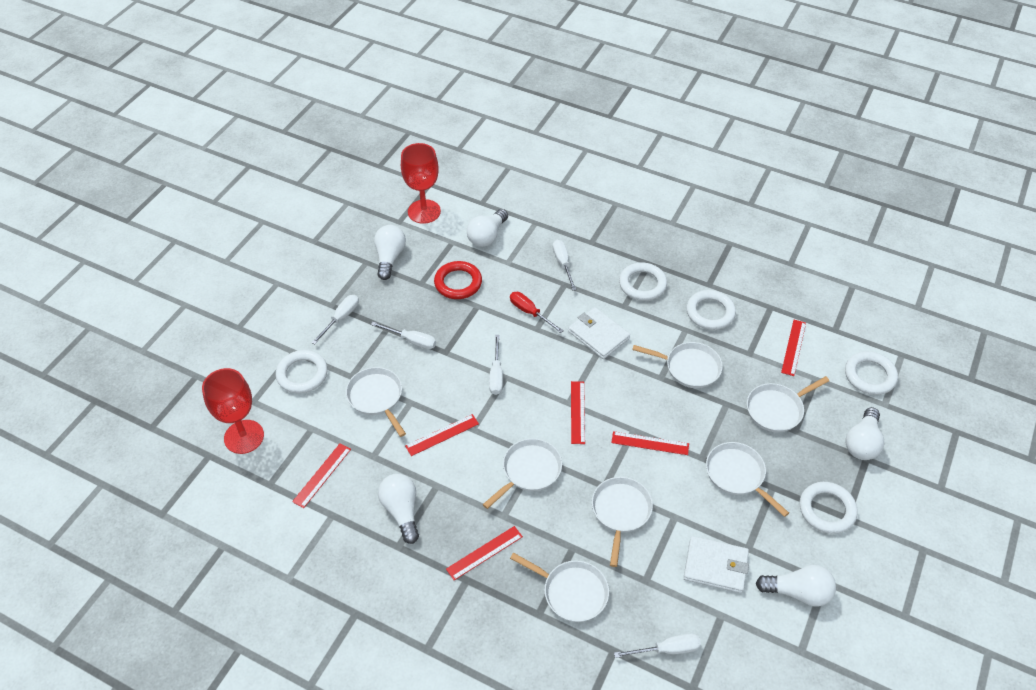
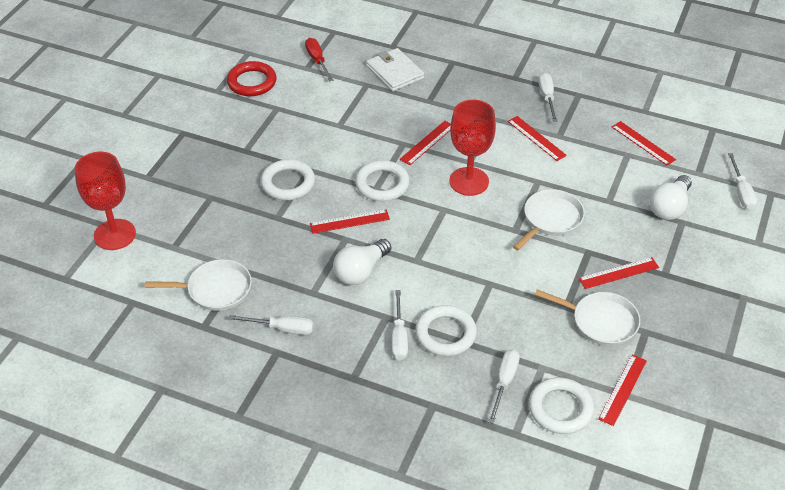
white light bulb: [374,225,406,280] [378,474,419,544] [467,209,508,247] [756,565,836,606] [845,407,884,460] = 5 -> [333,239,391,285] [650,175,692,220] = 2
white pan: [346,367,406,437] [483,438,562,509] [510,553,609,622] [592,477,653,567] [632,342,723,388] [706,442,789,517] [747,376,829,432] = 7 -> [145,259,252,311] [513,189,585,250] [535,289,640,346] = 3
white ring: [276,350,328,394] [619,262,667,301] [686,290,736,330] [800,482,858,534] [845,351,898,395] = 5 -> [261,159,315,200] [355,160,410,201] [415,305,477,356] [529,377,594,434] = 4
white wallet: [568,307,630,359] [683,536,749,593] = 2 -> [366,48,424,91] = 1

